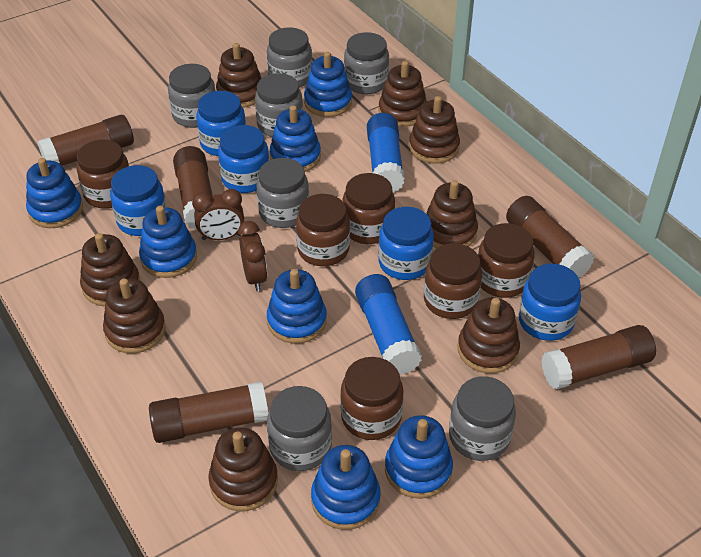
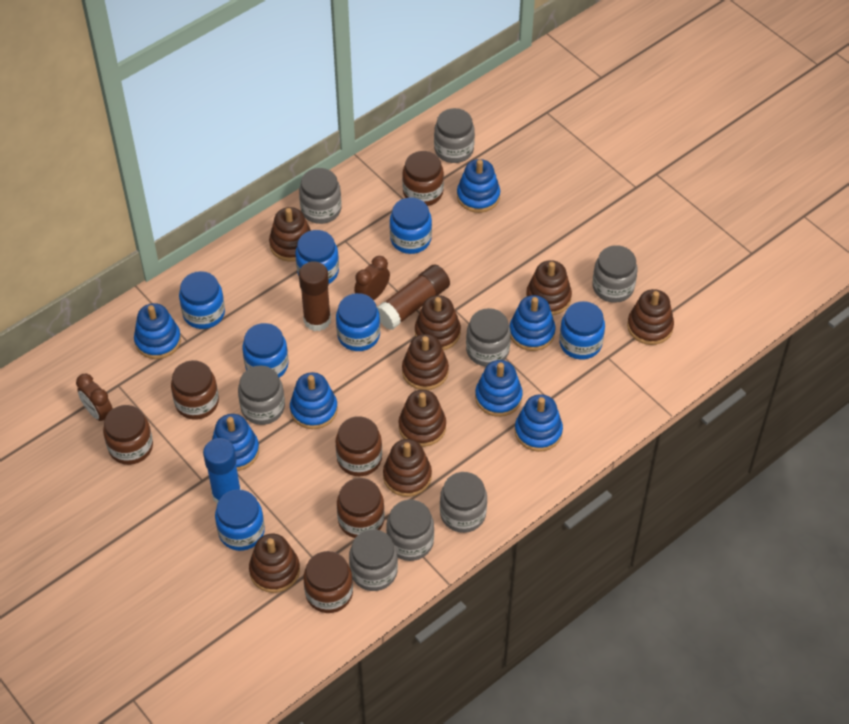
blue glue stick: [355,274,422,375] [367,113,405,192] = 2 -> [203,438,241,504] = 1
blue jar: [110,165,166,236] [196,91,246,156] [218,125,269,193] [378,207,434,280] [519,264,581,341] = 5 -> [179,271,225,329] [215,489,265,551] [242,323,289,378] [295,230,339,284] [336,293,380,351] [390,198,432,254] [559,301,605,359] = 7
brown glue stick: [38,115,134,166] [149,381,268,443] [173,146,212,230] [506,196,594,278] [541,325,656,389] = 5 -> [299,261,331,331] [377,264,450,330] = 2
grey jar: [168,64,216,128] [255,73,303,137] [256,158,309,228] [267,27,312,88] [267,386,332,471] [344,32,389,94] [449,376,516,461] = 7 -> [238,366,285,425] [299,168,342,224] [349,529,398,591] [386,500,434,561] [434,108,475,163] [440,472,487,533] [466,308,511,367] [593,245,638,303] = 8

